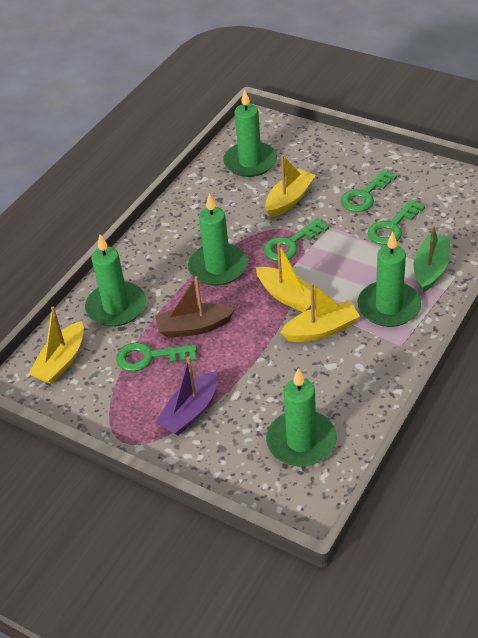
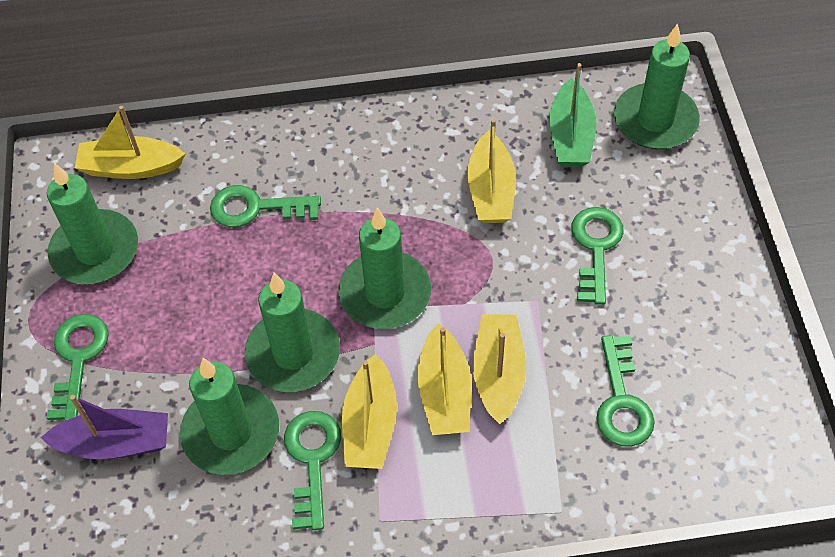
brown boat: [156,276,235,338] = 1 -> none = 0
green key: [116,342,197,372] [263,218,329,261] [341,169,397,212] [368,200,425,245] = 4 -> [47,314,109,421] [210,185,321,227] [284,411,341,530] [571,207,624,305] [596,335,655,447] = 5
yellow boat: [29,307,84,384] [256,243,315,312] [265,155,316,218] [280,283,360,342] = 4 -> [75,106,185,179] [342,354,397,469] [417,323,472,435] [467,119,516,223] [473,314,526,424] = 5

